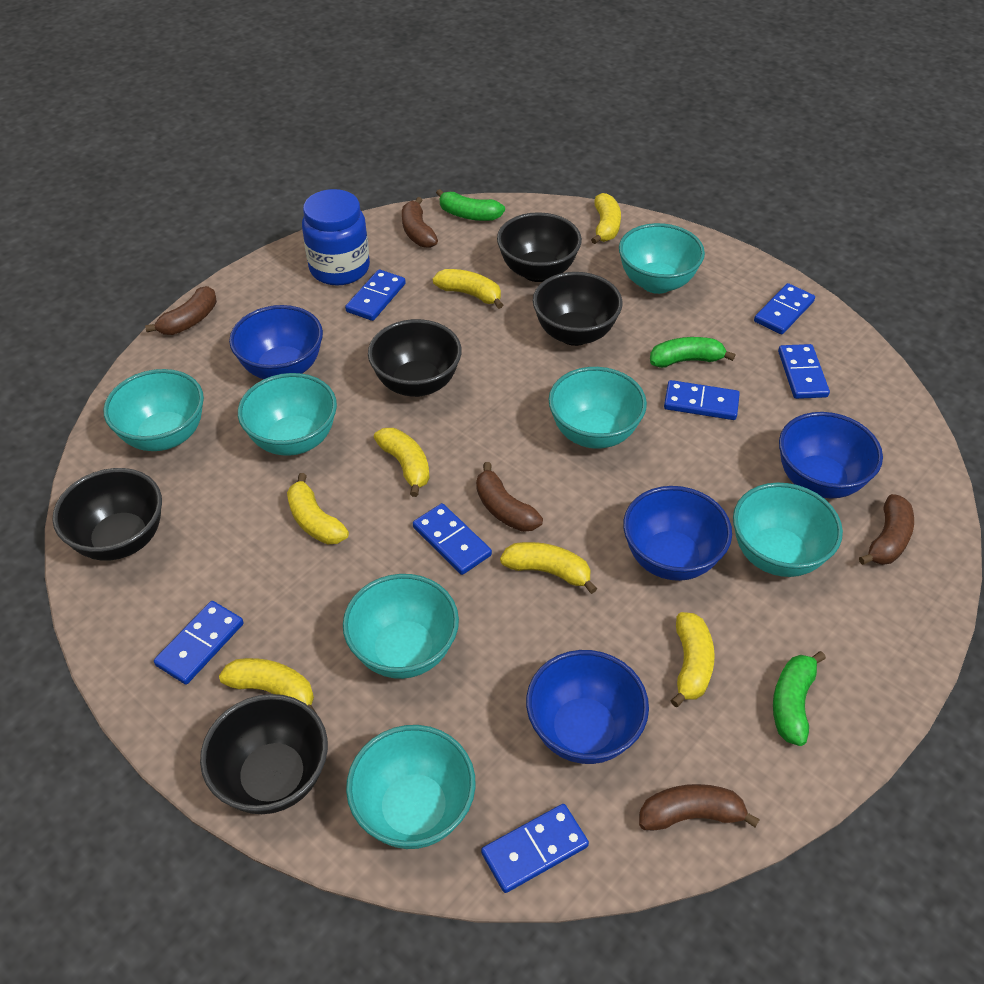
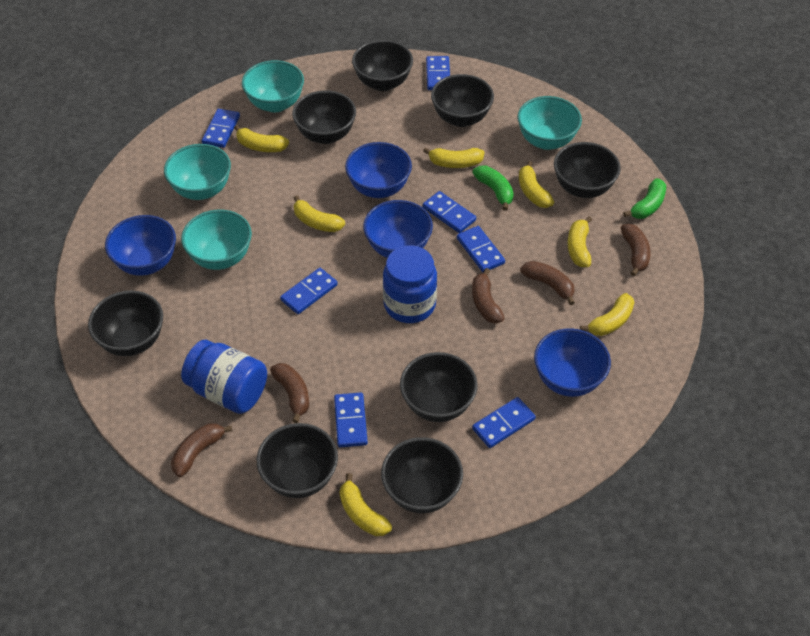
black bowl: [52,468,162,561] [200,694,328,814] [368,319,462,397] [497,212,582,282] [533,272,623,346] = 5 -> [88,291,163,356] [257,423,338,498] [292,90,356,144] [352,40,413,91] [381,437,463,513] [400,352,478,422] [431,74,494,127] [554,142,621,198] = 8
blue jar: [302,189,370,285] = 1 -> [181,340,267,414] [383,245,437,323] = 2
green banana: [436,189,505,221] [650,337,735,368] [773,651,826,746] = 3 -> [472,166,514,211] [623,178,666,219] = 2
turquoise bowl: [103,369,204,451] [238,373,337,456] [343,574,459,679] [346,725,476,849] [548,367,647,449] [619,223,705,294] [733,482,843,577] = 7 -> [164,144,231,200] [181,210,252,270] [242,60,304,112] [517,96,582,150] = 4

